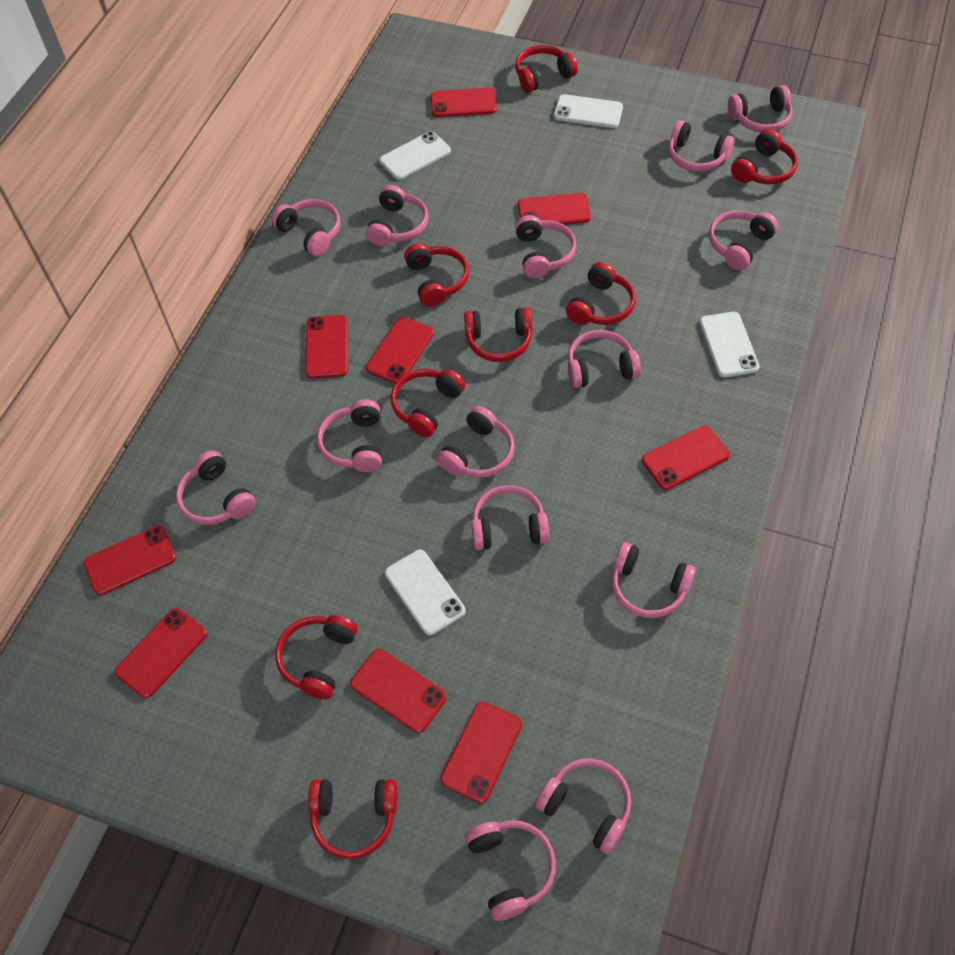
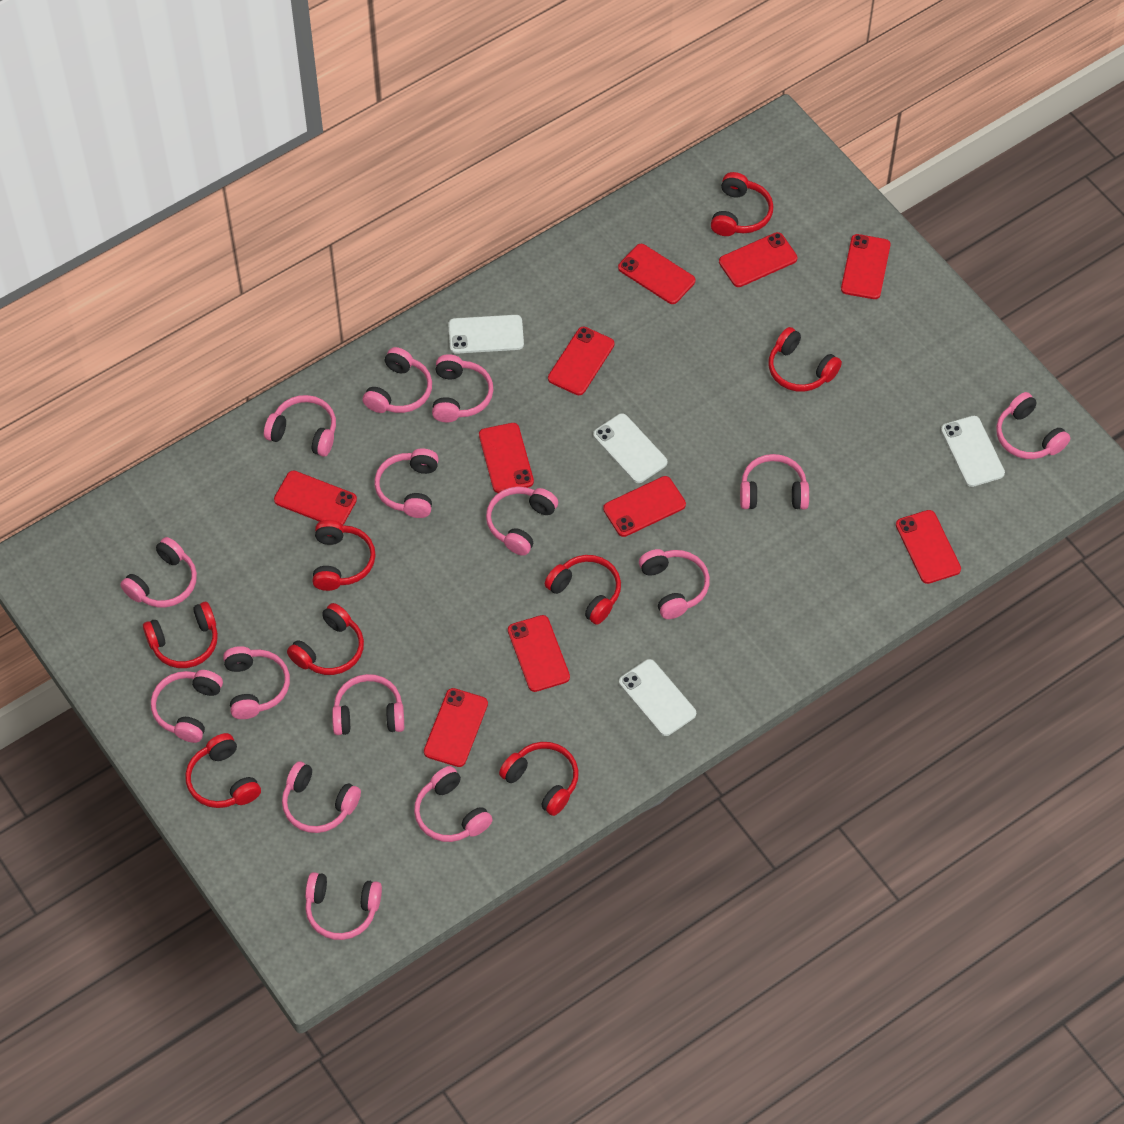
pink headphones: [176,451,256,525] [271,199,341,256] [317,399,382,472] [366,185,429,246] [437,406,515,478] [465,820,556,921] [472,485,549,550] [515,215,576,278] [535,758,631,854] [568,330,641,388] [612,542,696,618] [669,120,734,172] [709,210,778,270] [728,85,793,133] = 14 -> [120,537,197,607] [151,670,223,743] [223,646,290,719] [264,395,336,457] [282,761,361,833] [305,872,382,940] [332,674,404,735] [363,347,432,413] [375,448,439,518] [414,766,492,842] [432,354,493,422] [486,487,558,556] [639,549,710,619] [740,454,809,509] [996,392,1070,459] = 15
red phone: [83,526,176,595] [114,608,207,698] [305,315,348,379] [350,649,447,733] [366,317,434,384] [431,88,497,117] [440,702,522,803] [518,193,591,225] [642,426,730,490] = 9 -> [274,470,357,525] [424,688,488,767] [479,423,534,493] [508,615,570,692] [548,327,614,395] [603,476,686,537] [618,244,695,304] [719,232,797,287] [841,234,891,299] [896,510,961,584] = 10

